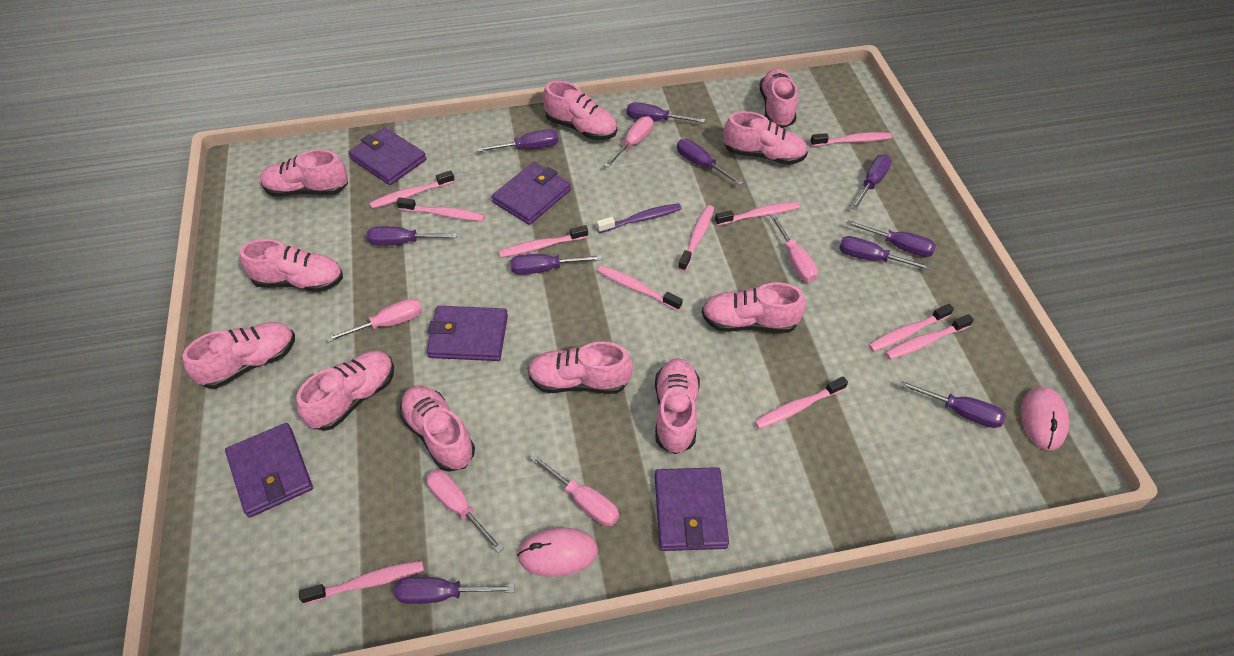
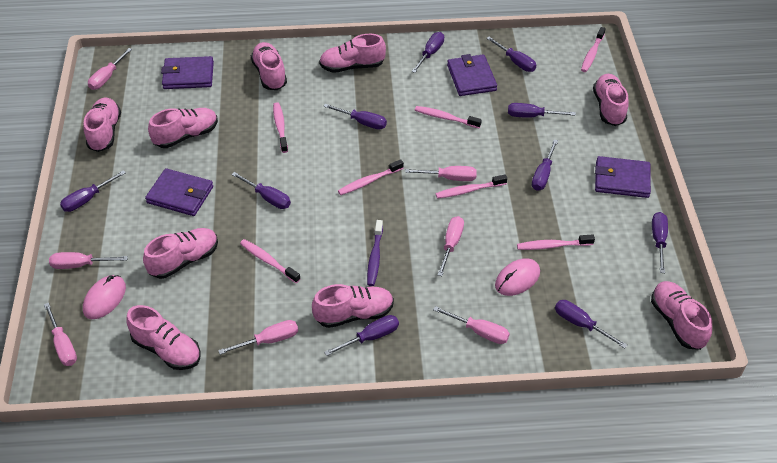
pink screwdriver: [326,298,422,342] [427,470,504,553] [530,454,619,526] [604,116,653,168] [770,214,818,282] = 5 -> [44,303,77,366] [49,252,128,269] [88,48,132,90] [218,320,298,355] [405,166,477,181] [433,306,510,344] [438,216,464,276] = 7
pink shoe: [183,322,295,389] [240,239,343,292] [260,149,348,197] [297,351,394,431] [399,386,475,472] [527,342,633,394] [543,81,617,140] [655,358,700,454] [702,282,806,333] [723,111,808,165] [760,68,798,128] = 11 -> [84,97,121,152] [126,305,201,370] [143,228,218,279] [148,108,218,148] [251,42,287,90] [312,284,394,328] [319,34,386,73] [593,74,629,126] [651,281,712,350] = 9
pink toothbrush: [299,561,424,604] [370,170,455,209] [397,197,485,221] [499,225,588,258] [597,265,683,311] [678,205,714,271] [715,202,800,226] [754,376,848,429] [810,132,892,146] [868,304,954,352] [885,314,974,360] = 11 -> [240,239,300,283] [273,102,288,153] [338,159,404,195] [415,106,482,128] [435,174,507,199] [517,234,595,250] [581,27,606,72] = 7
purple wallet: [225,423,313,518] [348,127,426,185] [427,306,508,361] [492,162,571,225] [655,467,729,551] = 5 -> [145,168,213,216] [161,56,214,89] [447,54,497,96] [595,156,651,198] = 4

